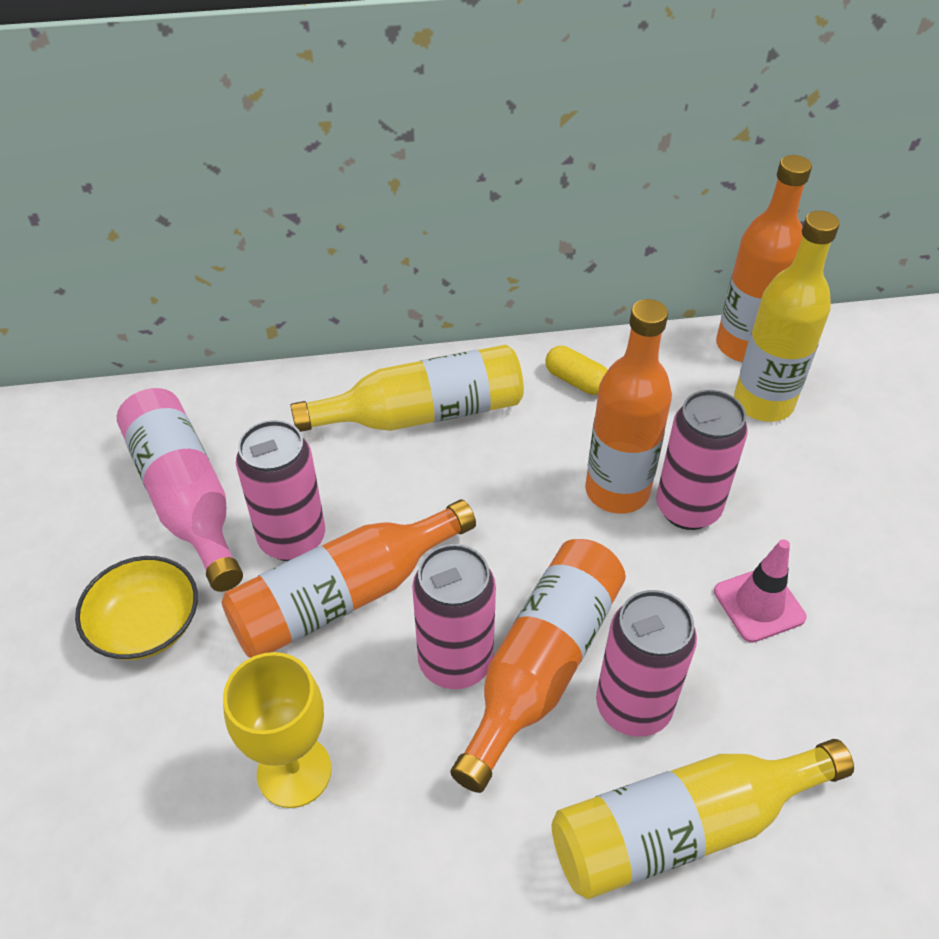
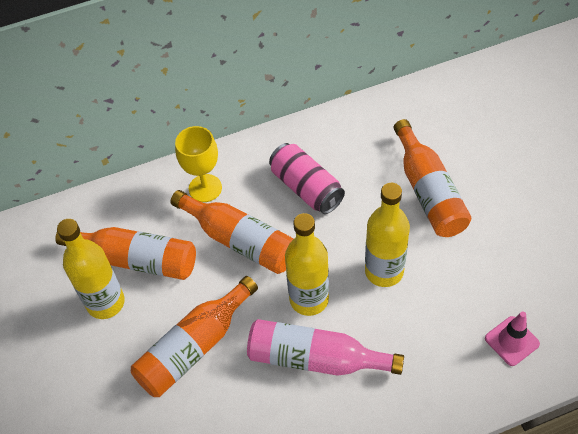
pink can: [236,420,325,561] [412,544,496,689] [596,590,697,737] [656,390,748,530] = 4 -> [269,143,345,214] = 1
yellow bowl: [75,556,198,660] = 1 -> none = 0
yellow capsule: [545,346,608,395] = 1 -> none = 0

